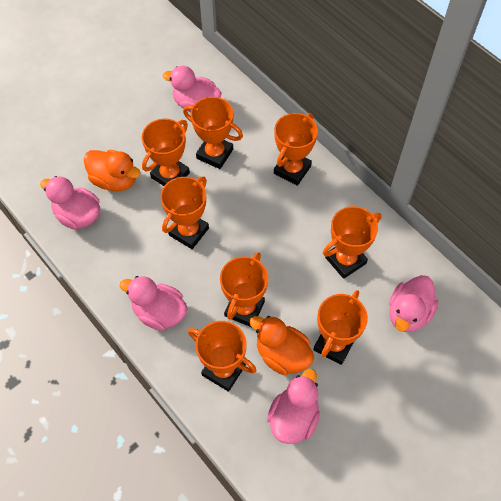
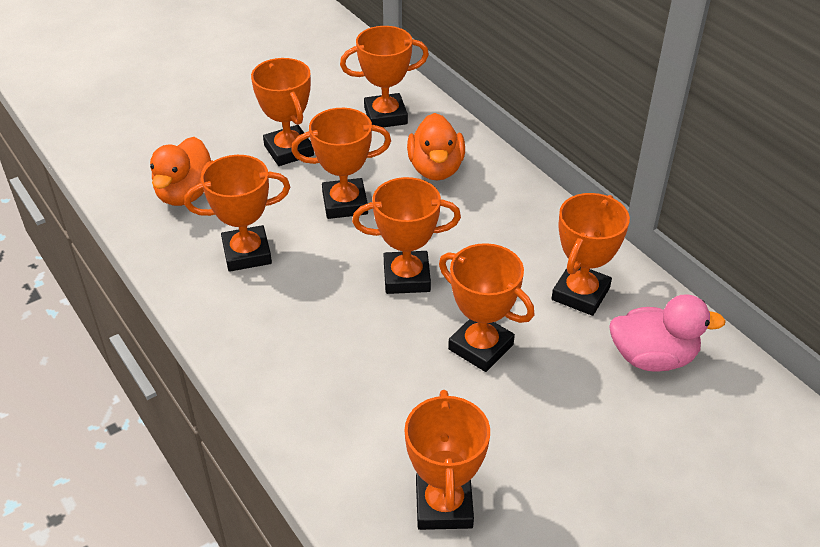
pink duck: [40,176,100,230] [120,276,188,331] [163,66,222,112] [267,369,320,444] [389,275,439,332] = 5 -> [609,294,726,372] = 1

